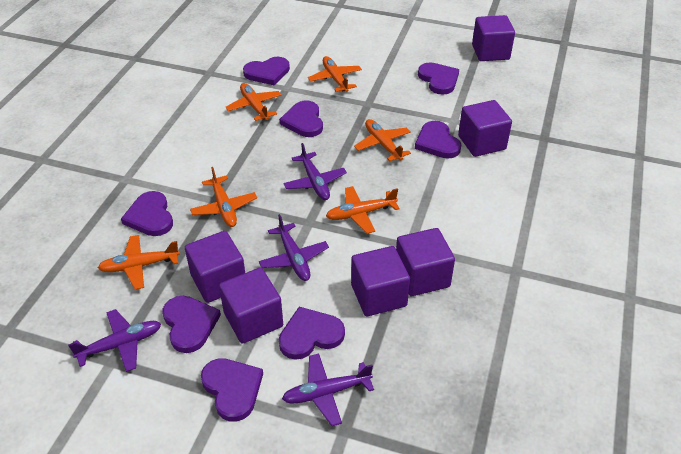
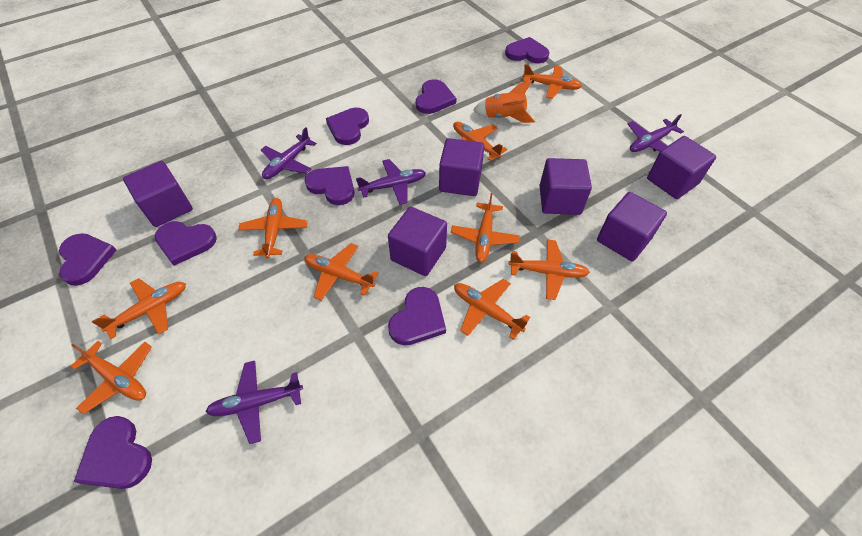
orange plane: [98,235,180,290] [190,167,257,227] [225,83,282,121] [308,56,362,92] [326,186,400,234] [354,119,411,162] = 6 -> [71,341,152,414] [92,278,186,339] [238,198,308,259] [304,243,379,301] [451,193,520,262] [453,122,507,161] [454,279,530,340] [508,239,590,300] [523,64,582,99] = 9
orange rocket: none = 0 -> [473,80,535,123] = 1

